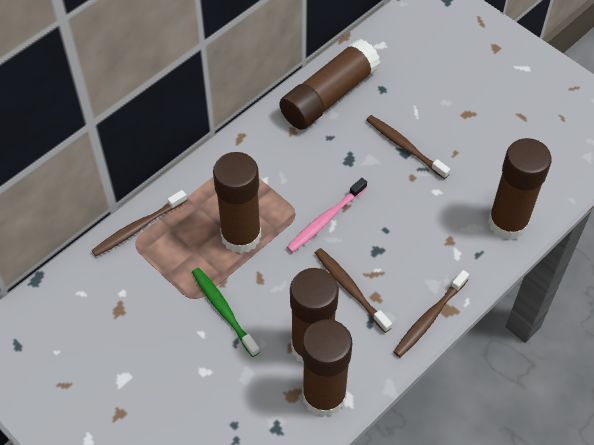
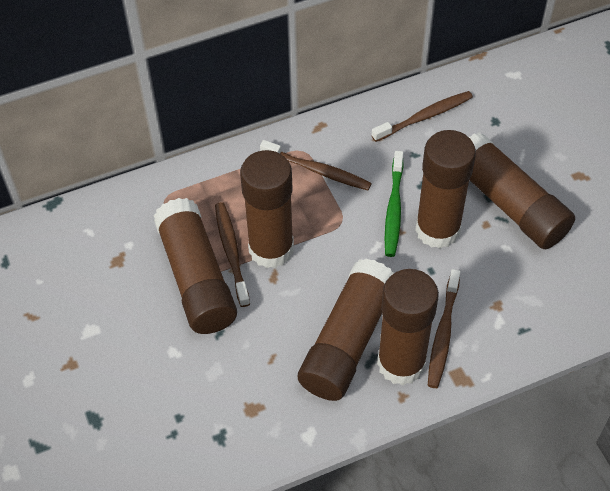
brown glue stick: [213,152,261,254] [279,39,381,130] [290,268,339,365] [302,319,352,417] [488,138,552,240] = 5 -> [153,198,237,334] [240,150,294,268] [298,259,394,401] [377,269,439,385] [415,130,476,249] [469,132,575,249] = 6
pink toothbrush: [287,178,367,253] = 1 -> none = 0

